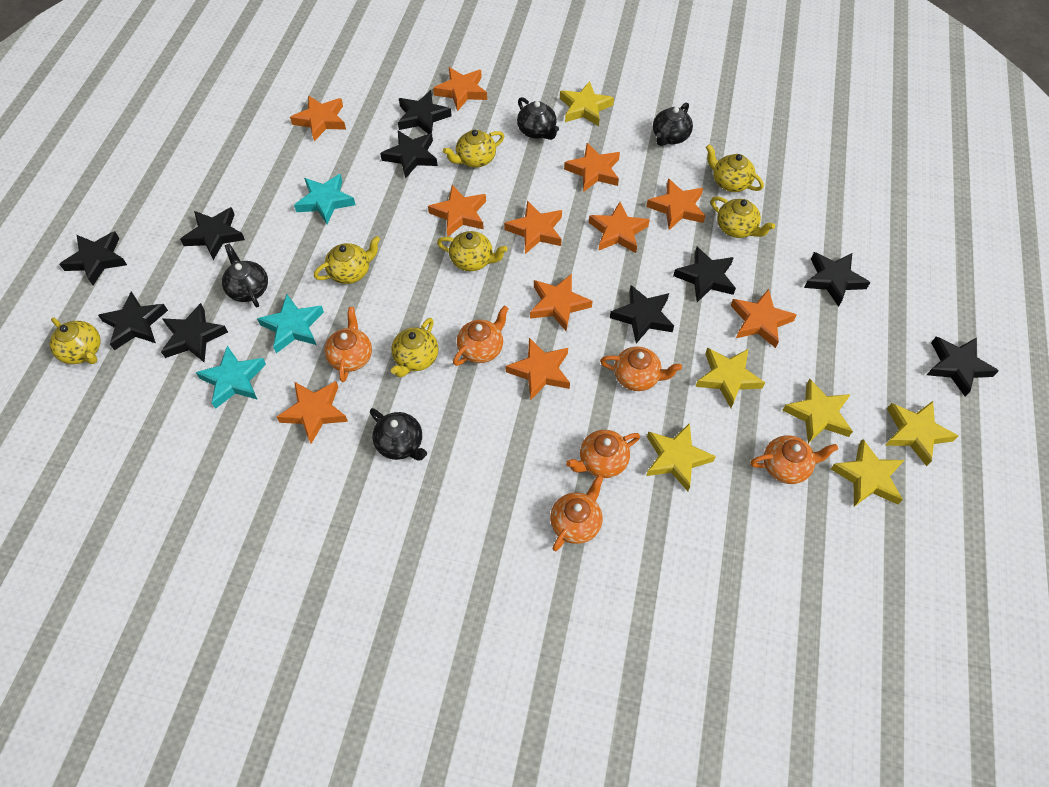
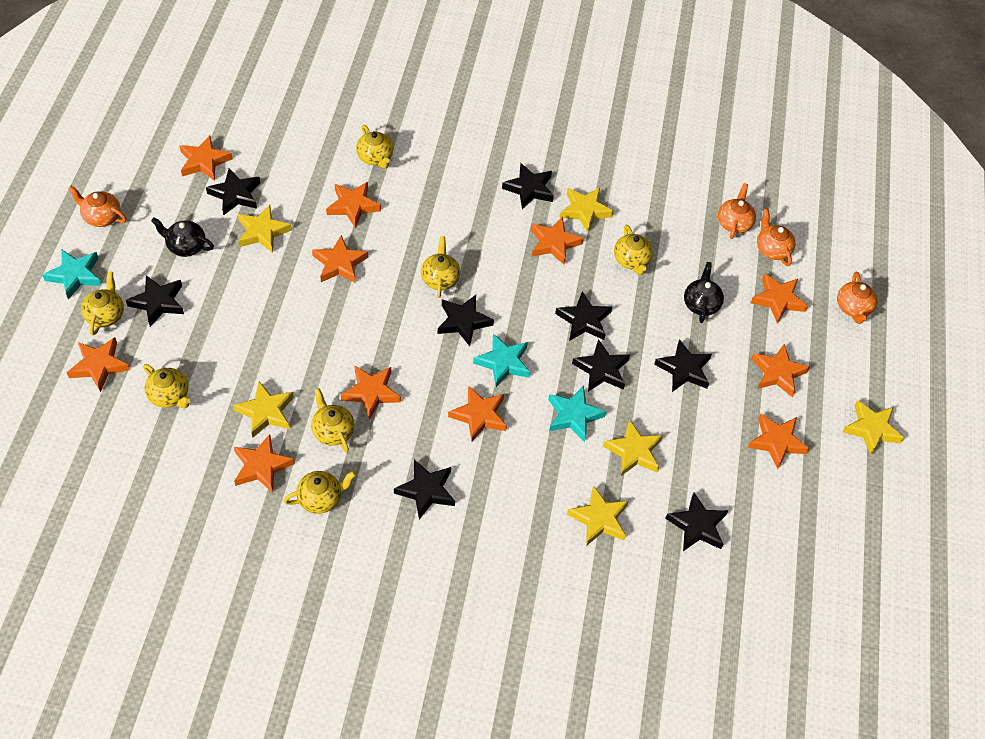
black star: [60,231,127,285] [98,291,168,350] [161,303,228,363] [180,207,245,260] [380,131,438,178] [398,90,452,134] [610,285,674,344] [673,247,736,302] [804,252,871,307] [927,337,999,397] = 10 -> [126,275,184,327] [206,168,260,215] [394,460,455,519] [438,295,494,346] [502,163,554,209] [555,291,612,341] [572,339,630,392] [654,339,712,392] [665,493,728,551] = 9
black teapot: [222,244,268,307] [370,408,427,461] [517,97,559,140] [653,102,693,146] = 4 -> [151,217,214,257] [684,262,724,323] = 2
orange teapot: [324,307,372,382] [453,305,509,366] [550,475,604,551] [566,430,640,478] [600,347,682,391] [750,435,838,484] = 6 -> [68,186,126,227] [718,183,756,239] [757,209,796,266] [837,272,877,324] = 4

